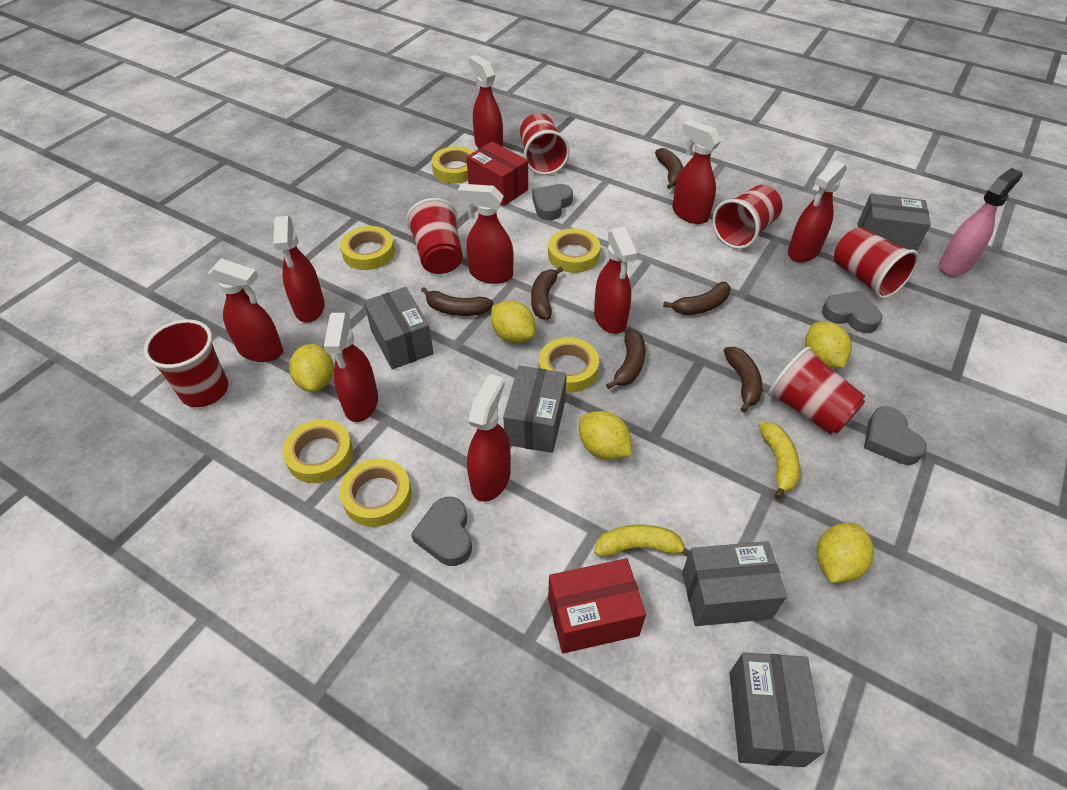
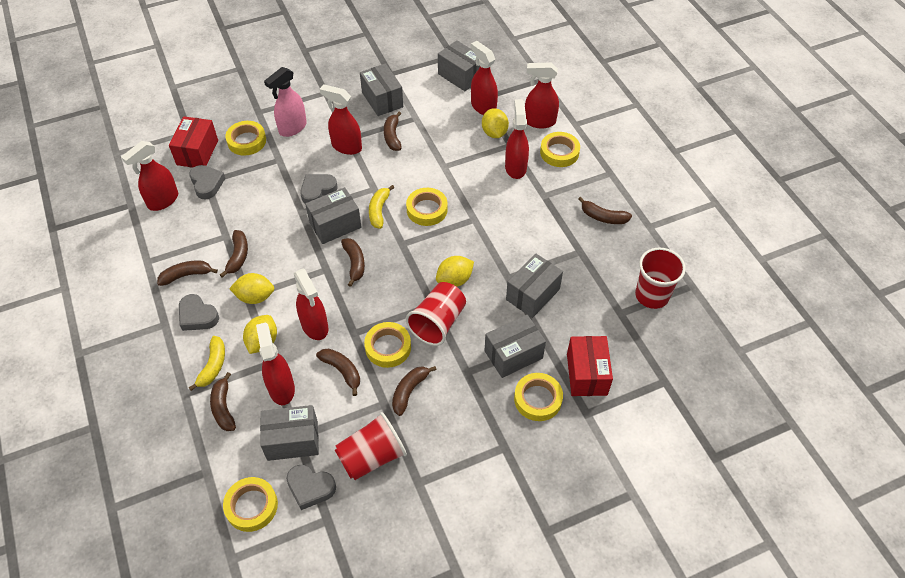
brown banana: [421,287,493,316] [531,266,563,320] [606,329,646,389] [655,148,683,189] [663,282,731,315] [724,347,762,413] = 6 -> [157,260,218,286] [210,372,236,431] [220,230,248,278] [316,349,360,396] [341,238,365,287] [384,112,402,151] [392,366,436,416] [578,197,632,224] = 8
grey box: [364,287,434,369] [503,366,567,453] [682,541,787,626] [729,653,824,767] [858,193,931,251] = 5 -> [260,405,319,461] [305,187,361,244] [360,63,403,116] [438,40,480,91] [485,315,546,378] [506,254,563,318] = 6
red cup: [144,319,228,407] [406,198,463,274] [520,113,570,175] [712,185,782,249] [768,347,865,435] [834,227,919,299] = 6 -> [335,412,407,480] [406,282,466,346] [635,248,686,309] = 3
red spray bottle: [208,258,283,362] [273,216,325,322] [324,313,378,422] [457,184,514,284] [467,374,511,502] [469,55,503,149] [594,227,637,334] [672,120,721,224] [788,160,847,262] = 9 -> [121,141,178,211] [256,322,295,405] [294,269,328,340] [319,84,362,155] [471,41,498,115] [505,99,529,179] [525,62,559,128] = 7
yellow lemon: [289,344,334,392] [491,300,535,343] [579,411,632,460] [805,322,852,368] [817,523,874,583] = 5 -> [229,273,275,304] [243,315,277,354] [436,256,474,287] [482,108,509,138] = 4

